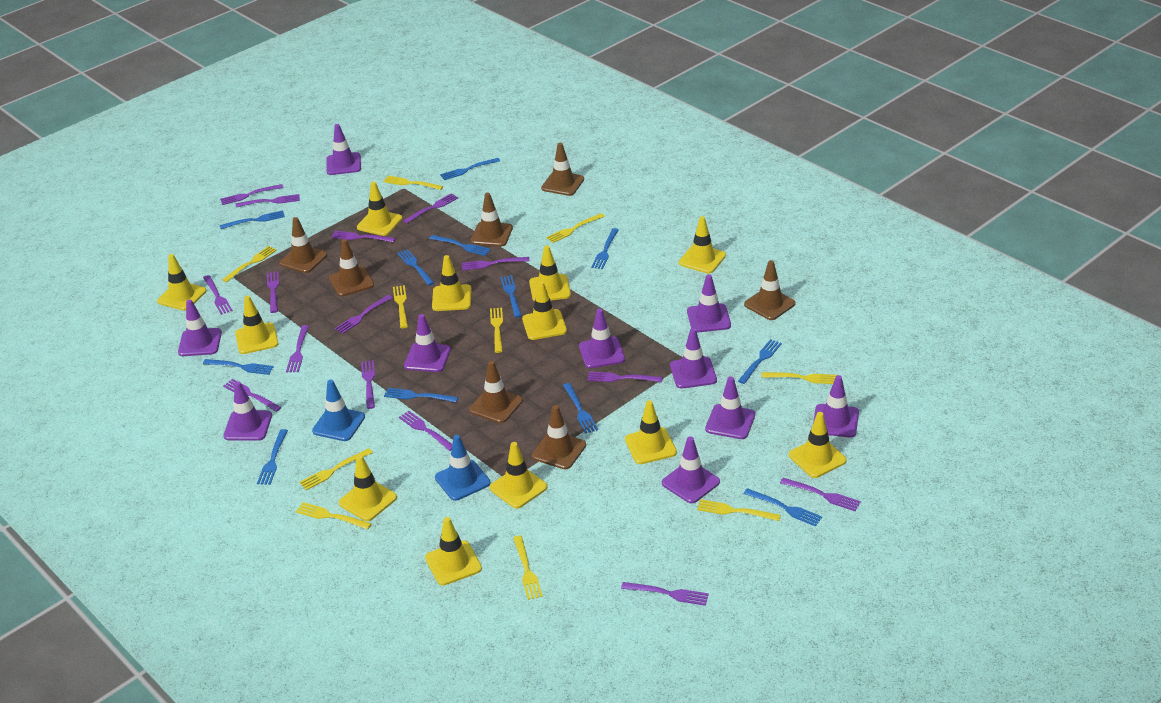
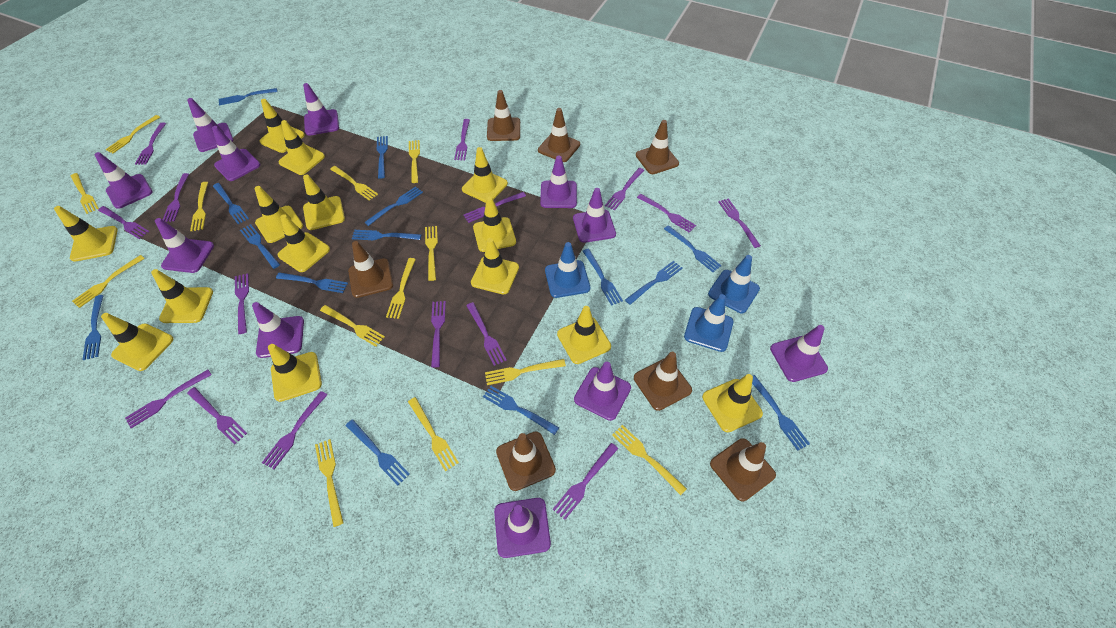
blue fork: [203,359,274,375] [220,210,285,229] [257,429,288,485] [384,388,458,402] [397,249,434,286] [429,235,491,256] [440,158,500,180] [500,275,522,318] [563,383,598,434] [591,228,619,269] [738,339,782,384] [743,488,822,526] = 12 -> [82,295,104,360] [213,183,249,224] [219,88,278,105] [240,224,280,269] [276,272,348,293] [346,420,410,485] [352,230,421,240] [365,186,423,226] [377,136,388,179] [483,386,559,435] [583,249,623,306] [625,261,683,305] [664,225,721,272] [752,375,810,451] = 14
blue traffic cone: [312,379,365,441] [435,435,490,501] = 2 -> [545,242,590,298] [684,294,733,352] [708,255,760,313] = 3
purple traffic cone: [178,300,222,356] [223,381,272,441] [326,124,361,175] [404,314,451,372] [579,309,625,368] [662,436,720,503] [670,328,717,389] [687,274,731,333] [705,377,755,439] [813,375,859,437] = 10 -> [94,152,153,209] [155,218,214,273] [187,98,234,152] [212,126,260,181] [252,302,304,358] [303,83,339,136] [494,498,551,558] [540,155,577,208] [573,188,616,243] [574,362,631,421] [770,325,828,382] = 11
yellow fork: [222,246,277,282] [295,502,372,530] [299,448,373,490] [383,176,443,190] [393,285,408,328] [490,308,503,353] [513,536,543,600] [546,213,605,243] [697,499,781,521] [761,372,837,384] = 10 -> [71,173,99,214] [72,255,145,308] [105,115,160,153] [190,182,208,231] [315,439,343,527] [320,305,385,347] [330,166,378,201] [386,258,416,319] [408,397,459,471] [409,140,420,183] [425,226,438,281] [485,359,566,385] [612,425,687,495] = 13
yellow traffic cone: [157,254,207,311] [235,296,278,354] [339,455,397,521] [357,182,402,236] [425,517,482,586] [432,255,472,311] [490,442,548,509] [522,281,567,340] [529,245,571,302] [625,400,677,464] [679,216,726,274] [789,412,847,478] = 12 -> [54,206,118,262] [101,313,173,371] [151,269,213,323] [255,186,303,243] [260,99,305,153] [268,344,322,402] [277,214,330,272] [279,120,325,175] [303,174,345,230] [462,147,508,203] [471,238,519,295] [473,196,516,252] [557,306,611,364] [702,374,763,432] = 14

